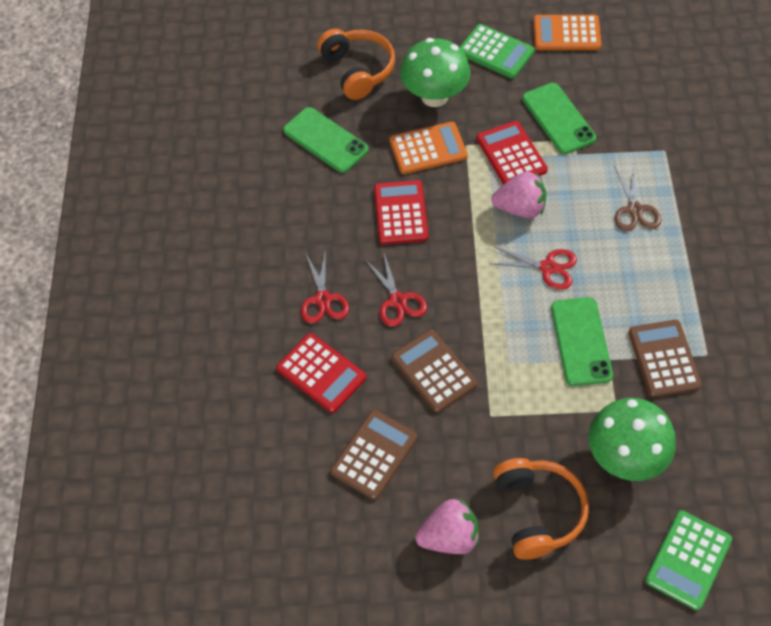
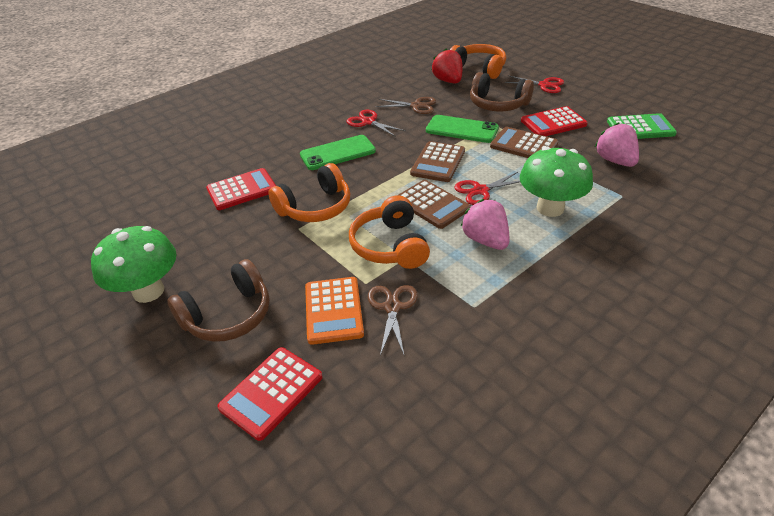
brown headphones: none = 0 -> [167,259,270,342] [470,72,534,111] = 2
brown scissors: [614,166,661,231] = 1 -> [368,285,418,357] [376,97,436,114] = 2
green calculator: [460,24,535,79] [645,510,732,610] = 2 -> [607,113,677,139] = 1
green phone: [283,107,369,173] [522,83,596,154] [551,297,613,386] = 3 -> [300,135,376,170] [426,115,499,143] = 2
orange calculator: [389,122,468,174] [533,15,601,50] = 2 -> [305,277,364,345] = 1
orange headphones: [317,29,395,100] [493,458,589,560] = 2 -> [269,163,350,222] [349,195,430,269] [450,44,506,79] = 3
red strawberry: none = 0 -> [432,49,462,83] = 1

